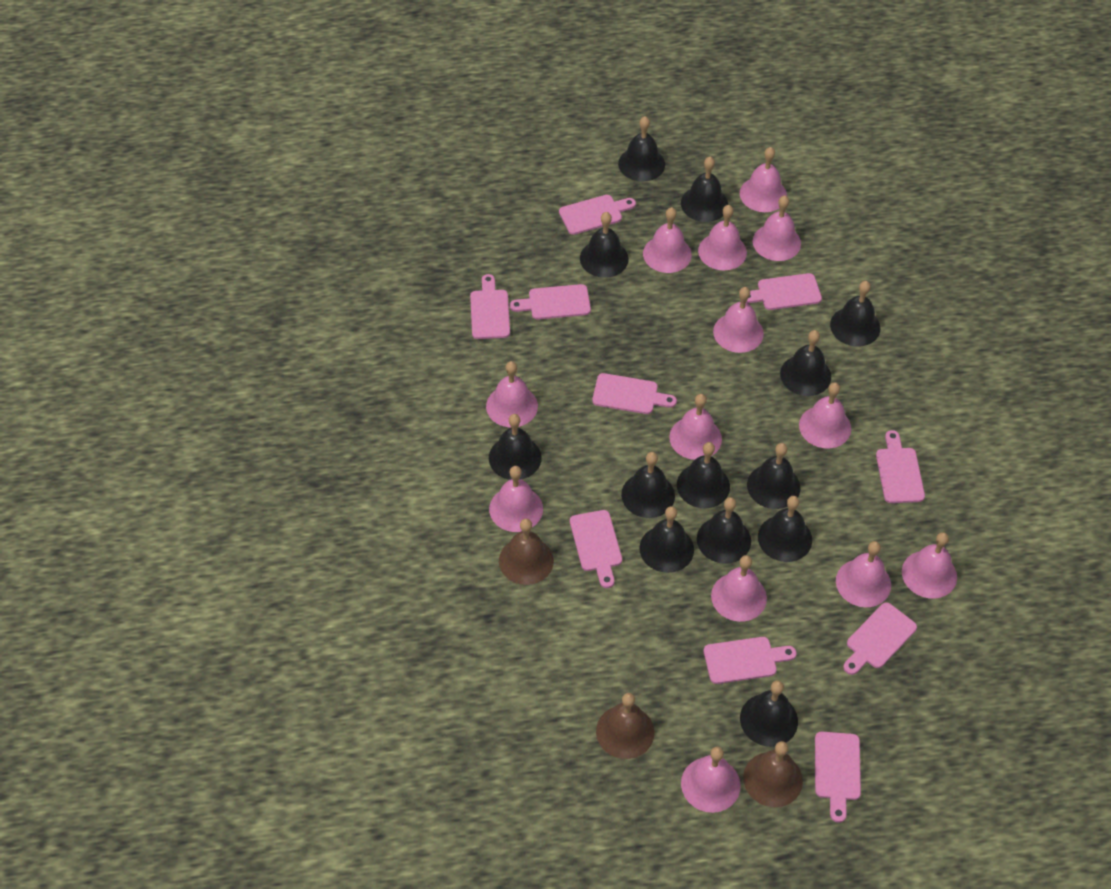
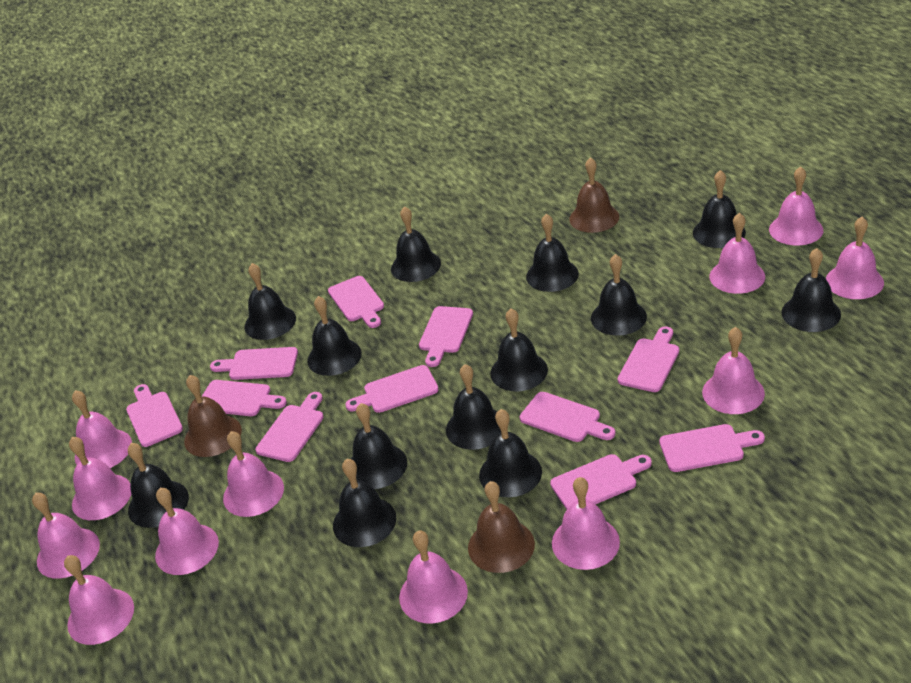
pink bell: [486,361,538,427] [489,466,543,532] [643,207,692,273] [669,394,722,460] [681,747,740,813] [698,205,747,270] [711,555,767,622] [713,287,764,353] [740,147,787,212] [753,196,801,261] [799,382,851,448] [836,541,891,607] [902,532,957,599] = 13 -> [32,493,100,579] [64,555,134,645] [69,437,131,520] [72,390,132,468] [155,488,219,575] [223,431,284,517] [399,530,468,623] [552,477,620,570] [702,327,765,414] [709,213,765,294] [769,167,823,245] [826,216,884,299] = 12
pink cutting board: [470,274,510,339] [510,284,591,320] [559,195,636,235] [570,510,622,588] [592,373,677,414] [704,637,796,684] [746,273,822,310] [815,732,861,823] [843,602,917,675] [876,430,925,503] = 10 -> [126,384,183,447] [202,380,287,416] [210,347,298,380] [255,392,324,462] [328,276,384,328] [345,365,439,413] [419,306,473,367] [520,392,615,442] [550,454,652,510] [618,326,679,392] [659,424,765,472] = 11

